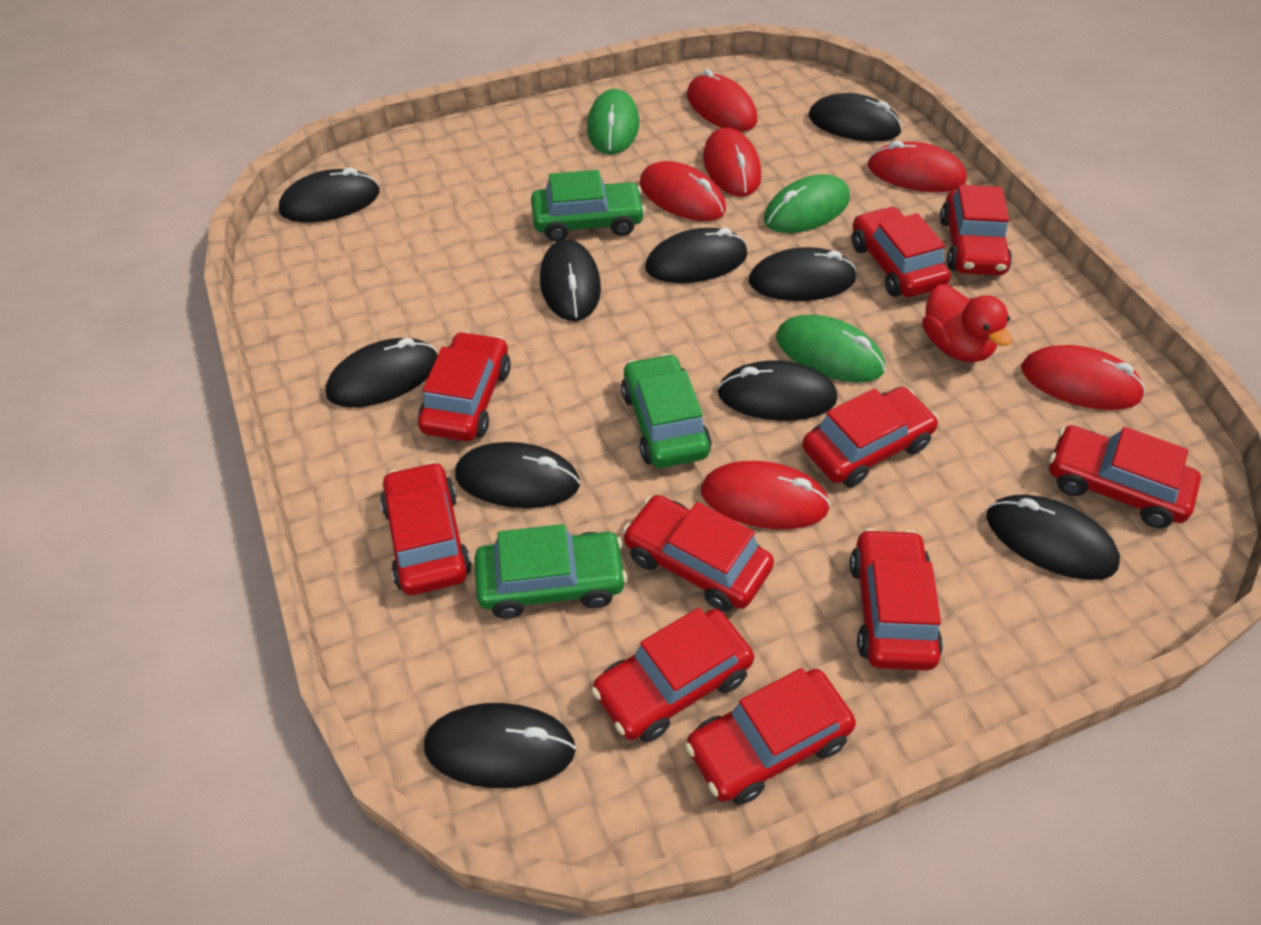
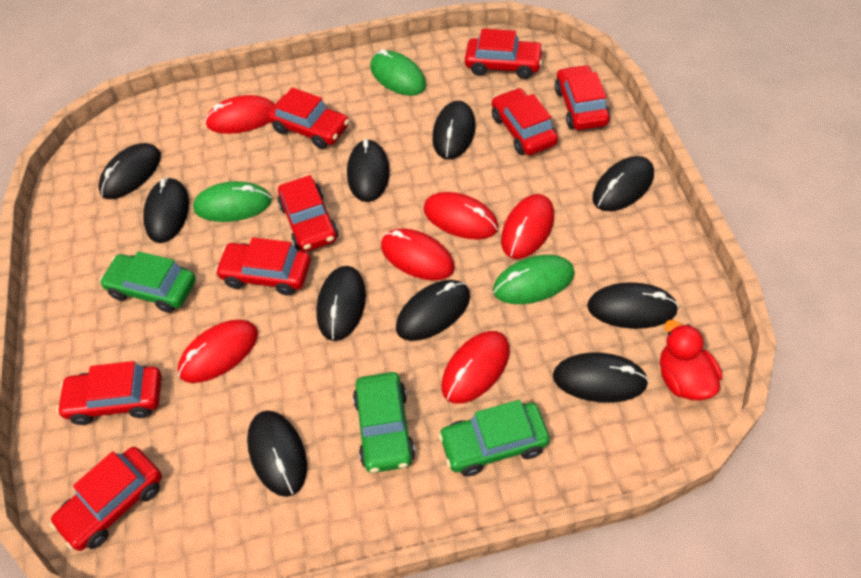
red car: [380,461,472,595] [418,331,511,441] [592,608,754,742] [623,495,774,612] [685,668,856,805] [802,387,939,488] [850,528,943,671] [852,206,951,297] [940,185,1012,275] [1049,425,1201,528] = 10 -> [50,447,162,551] [56,361,162,425] [215,237,311,296] [268,88,349,149] [278,175,339,252] [465,29,544,79] [492,88,558,155] [555,65,610,130] = 8

